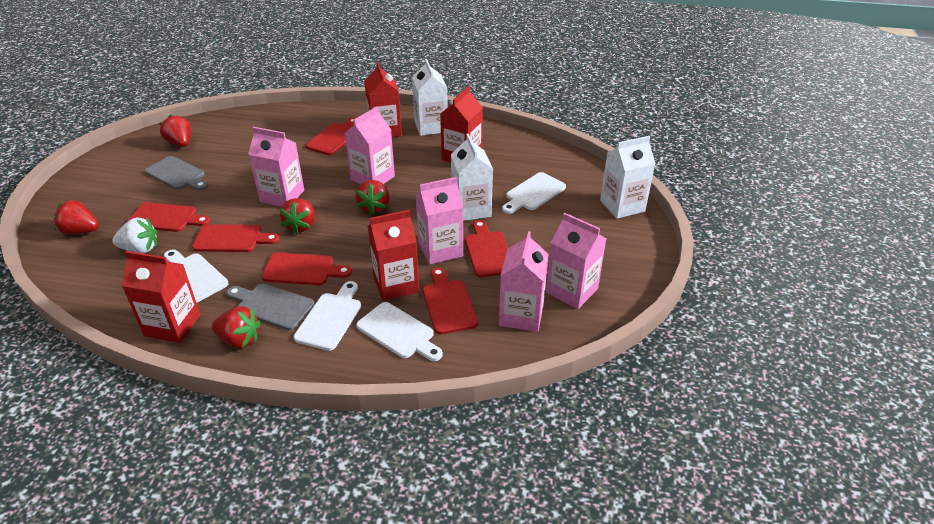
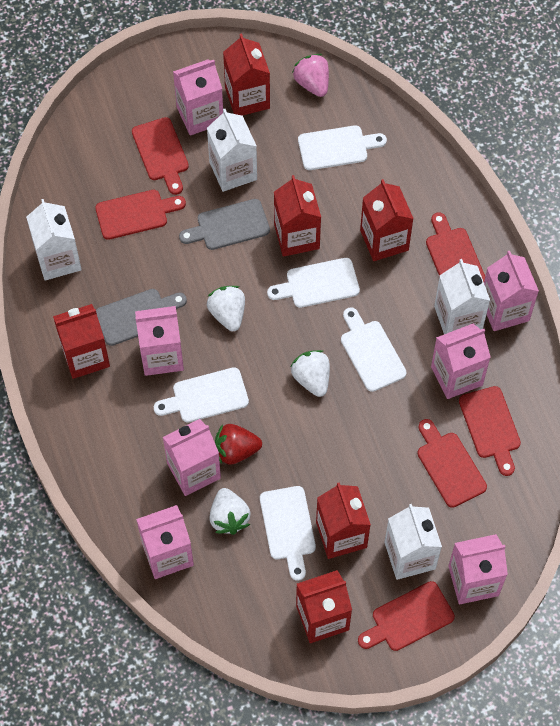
pink carton: [248,127,304,207] [345,107,395,185] [416,177,463,264] [499,231,549,332] [546,213,606,309] = 5 -> [135,306,184,376] [136,505,194,579] [163,419,221,496] [173,59,223,135] [431,324,491,399] [448,534,508,604] [484,251,539,331] = 7
pink strawberry: none = 0 -> [292,54,329,97] = 1
red carton: [122,251,201,343] [364,62,402,137] [368,210,419,300] [440,86,483,163] = 4 -> [53,304,110,379] [223,34,270,116] [274,175,321,257] [296,570,352,643] [316,482,371,559] [360,179,414,261] = 6
red strawberry: [53,200,99,235] [159,114,191,147] [212,306,261,348] [280,198,315,234] [356,180,390,215] = 5 -> [215,424,262,465] = 1
white carton: [412,59,448,136] [451,134,493,221] [600,136,656,219] = 3 -> [26,199,82,281] [207,109,257,192] [385,504,442,580] [434,259,490,334] = 4
white cutting board: [164,250,228,303] [294,281,361,351] [356,302,443,361] [502,172,566,214] = 4 -> [154,367,249,423] [260,486,316,581] [267,258,360,308] [298,125,387,170] [341,307,407,392] = 5
white strawberry: [112,218,157,253] = 1 -> [207,286,245,331] [209,488,251,535] [290,350,330,397] = 3

